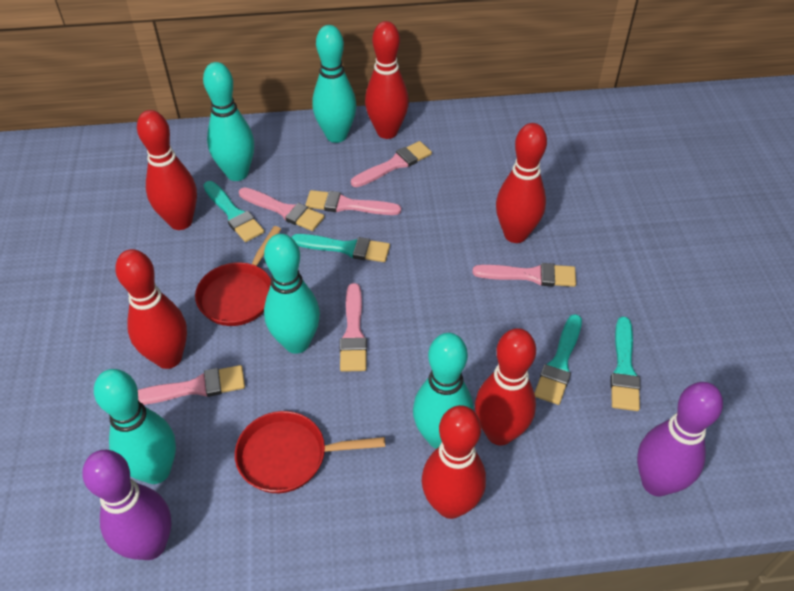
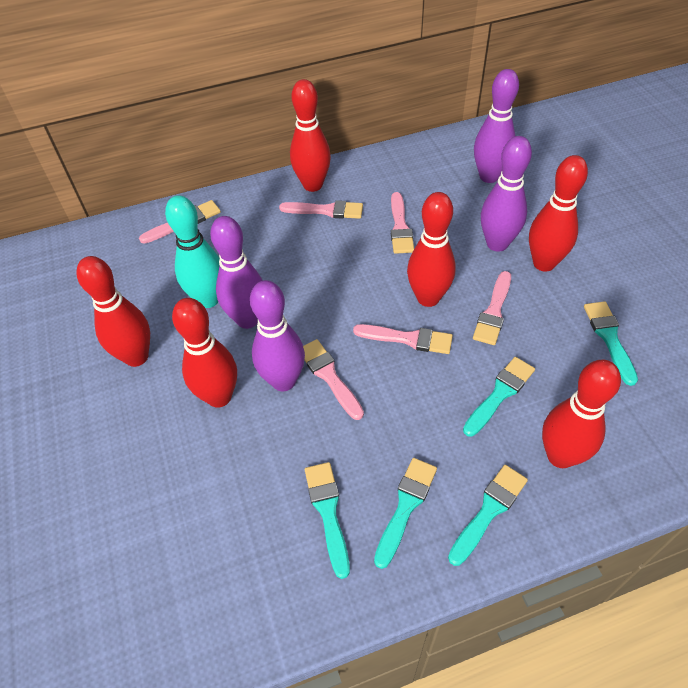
purple bowling pin: [82,450,171,560] [637,382,723,496] = 2 -> [210,216,263,329] [250,280,305,391] [474,69,519,183] [481,136,532,252] = 4
red pan: [195,226,281,326] [235,411,385,493] = 2 -> none = 0
turquoise bowling pin: [94,369,176,484] [203,62,254,181] [264,234,320,354] [313,25,356,143] [413,333,473,449] = 5 -> [165,195,220,308] = 1
turquoise brush: [203,181,264,242] [291,234,390,262] [534,314,582,405] [611,317,640,411] = 4 -> [305,462,350,579] [374,458,437,569] [448,465,528,566] [463,357,535,437] [584,301,638,386] = 5

